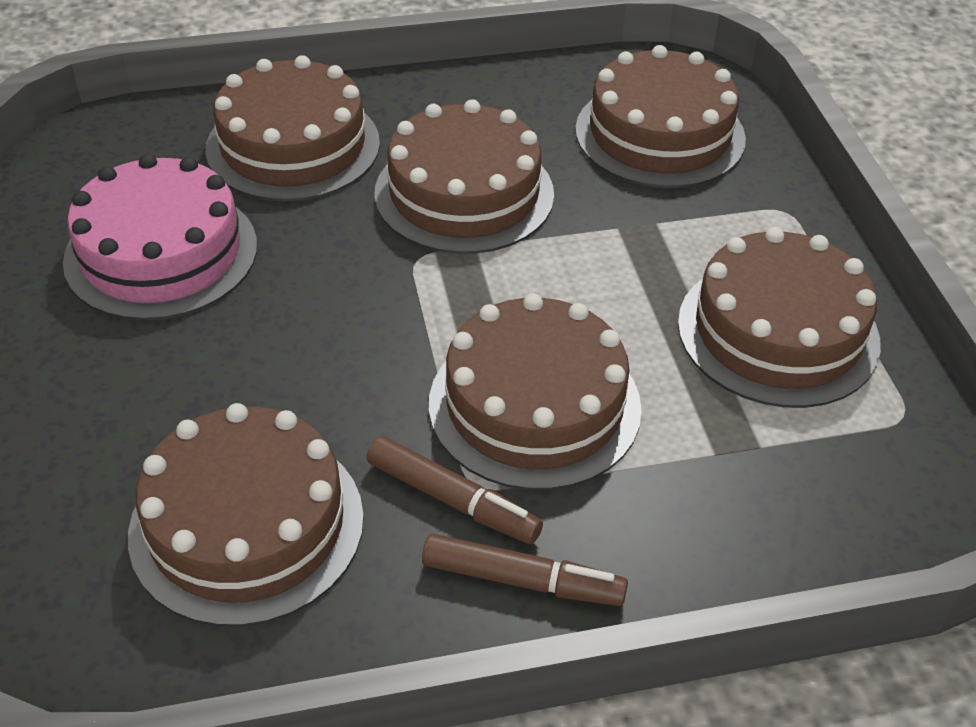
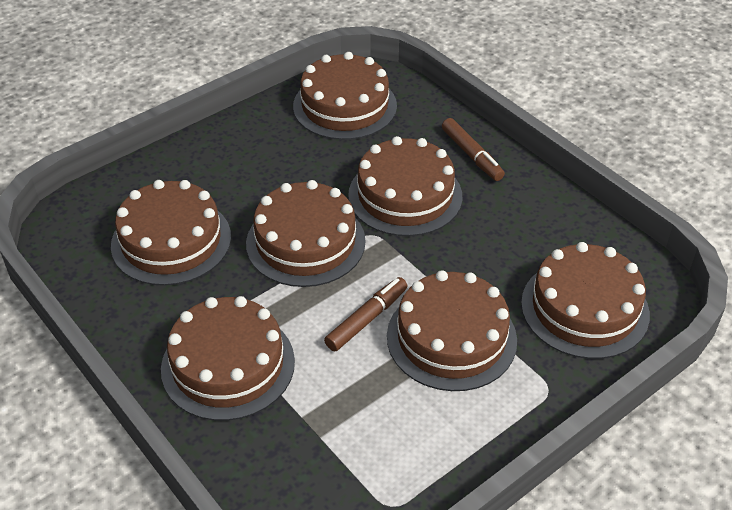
brown cake: [128,403,364,627] [205,55,380,201] [374,99,554,254] [429,294,642,490] [575,45,746,188] [678,227,881,408] = 6 -> [111,180,231,286] [161,296,295,421] [246,180,366,287] [293,52,397,140] [348,136,462,236] [387,270,517,391] [521,242,650,359] = 7
pink cake: [63,154,257,320] = 1 -> none = 0

